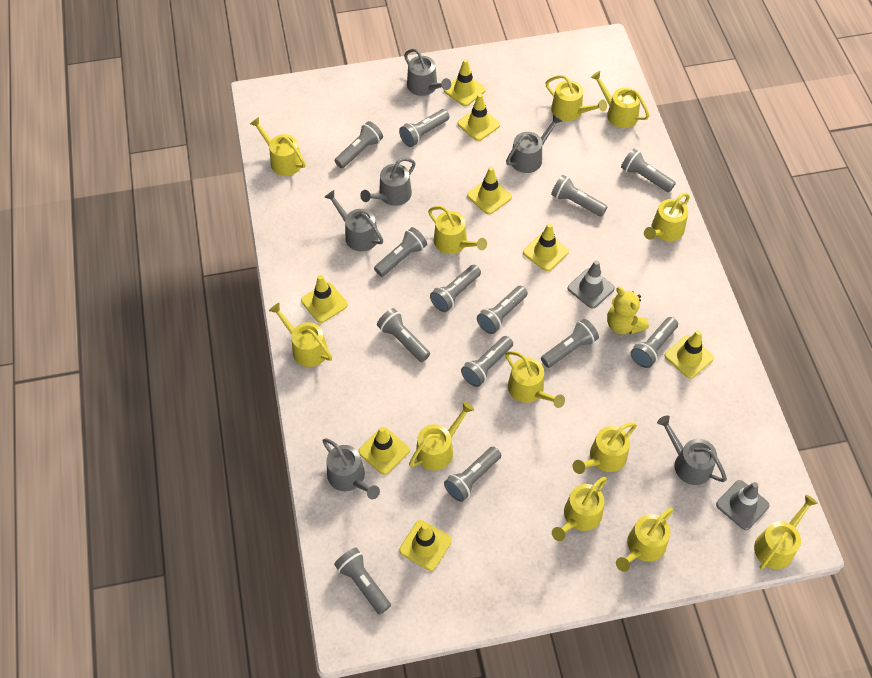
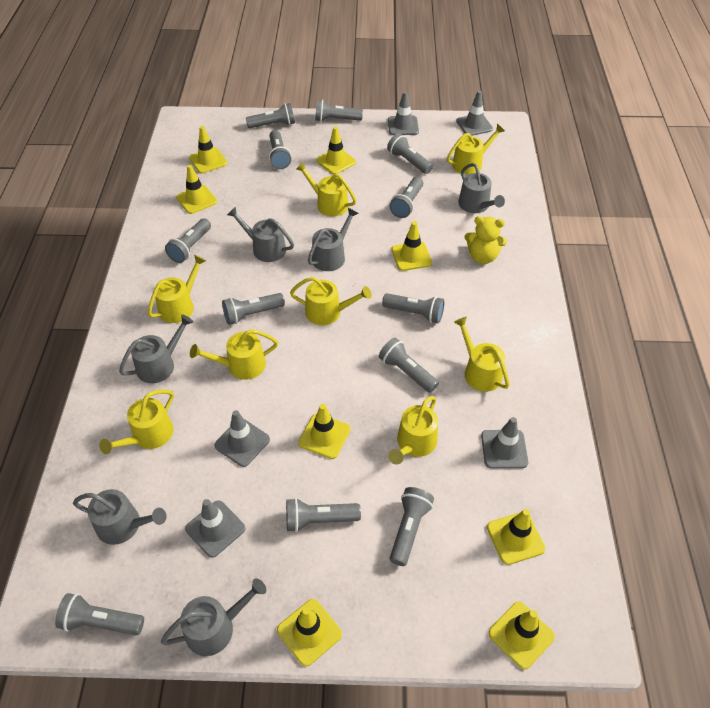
grey flashlight: [334,547,391,615] [335,121,383,169] [374,227,427,277] [377,308,430,362] [399,109,449,147] [430,265,481,312] [444,447,501,502] [461,336,513,387] [477,286,528,334] [541,319,599,368] [551,175,608,217] [621,149,676,192] [631,317,678,368] = 13 -> [55,593,144,635] [165,218,211,263] [222,293,285,325] [246,103,295,128] [269,130,291,169] [286,498,361,532] [315,99,363,122] [379,338,439,393] [382,293,444,323] [387,133,433,174] [390,177,423,218] [390,487,434,566] = 12
grey traffic cone: [568,260,615,309] [716,480,769,530] = 2 -> [185,499,246,558] [214,410,270,467] [388,91,419,135] [456,91,493,136] [481,417,528,469] = 5
yellow watering can: [250,117,306,176] [269,303,332,367] [409,402,474,471] [428,206,487,254] [505,351,565,408] [545,75,607,121] [552,477,607,541] [573,423,637,474] [590,71,649,128] [616,508,673,572] [644,193,690,241] [754,495,818,569] = 12 -> [99,390,174,454] [148,255,206,323] [190,329,278,380] [290,277,371,325] [296,162,356,217] [388,396,438,465] [447,124,505,175] [454,317,510,392] = 8

